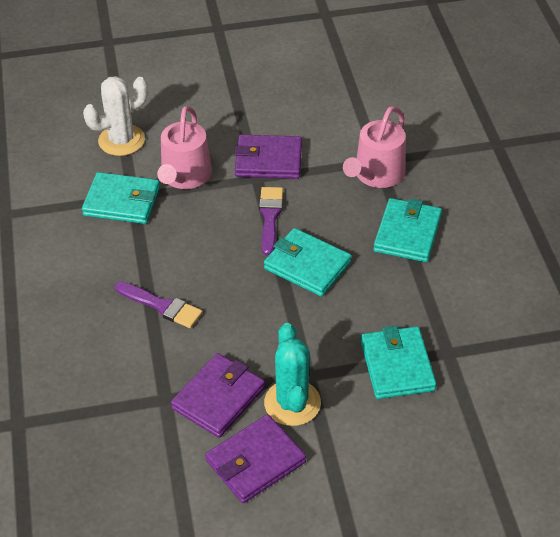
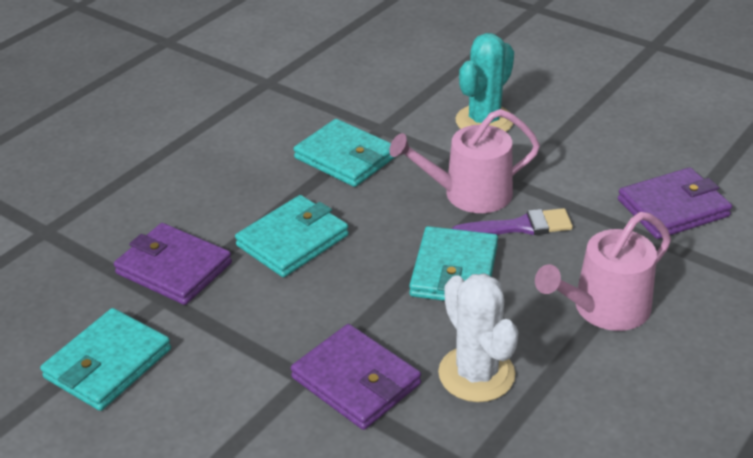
purple brush: [115,282,203,328] [259,187,283,256] = 2 -> [452,208,573,235] = 1

